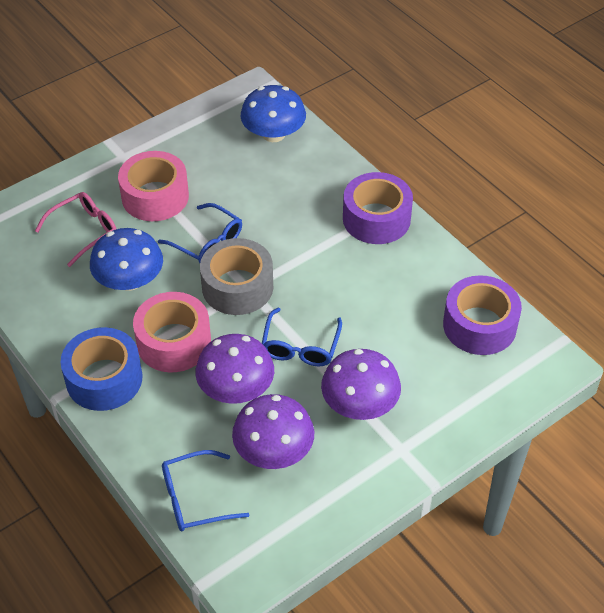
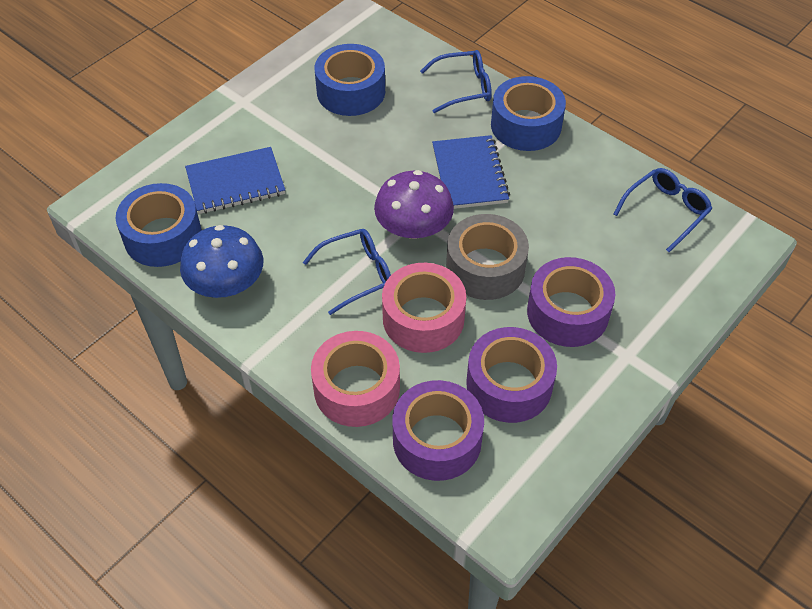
blue mushroom: [90,228,163,291] [241,85,306,142] = 2 -> [180,225,263,298] = 1
blue notebook: none = 0 -> [185,147,285,214] [432,135,510,209] = 2
blue tape: [60,327,142,411] = 1 -> [116,183,202,267] [314,44,385,116] [491,76,566,151] = 3
pink glasses: [35,192,116,267] = 1 -> none = 0
purple mushroom: [196,334,274,404] [232,394,314,469] [321,349,401,420] = 3 -> [374,170,454,239] = 1
purple tape: [343,172,413,244] [443,275,522,355] = 2 -> [392,380,484,481] [466,327,557,423] [527,257,615,347] = 3

